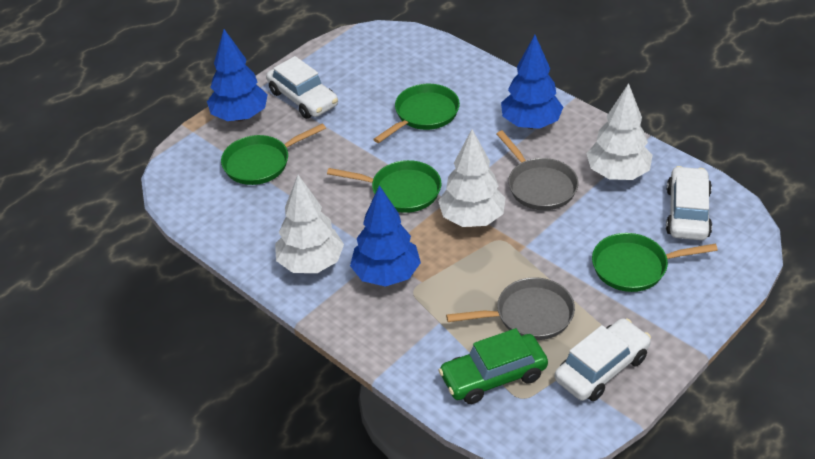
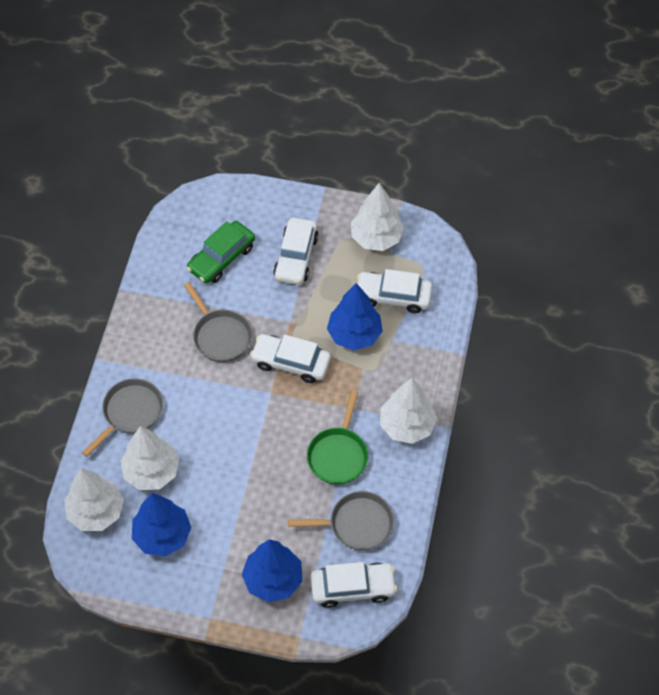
green pan: [221,123,326,185] [327,160,441,213] [373,84,460,143] [592,233,718,292] = 4 -> [307,390,368,485] = 1
grey pan: [446,277,575,340] [496,130,578,210] = 2 -> [82,378,163,457] [184,282,252,362] [288,491,394,550] = 3
white car: [266,56,338,119] [555,318,651,401] [666,166,712,240] = 3 -> [250,334,331,383] [273,218,319,285] [310,562,397,608] [357,269,432,313] = 4
white tree: [275,175,344,273] [438,129,506,227] [586,83,653,180] = 3 -> [64,468,124,531] [121,426,179,490] [351,183,404,251] [380,378,437,444] = 4

